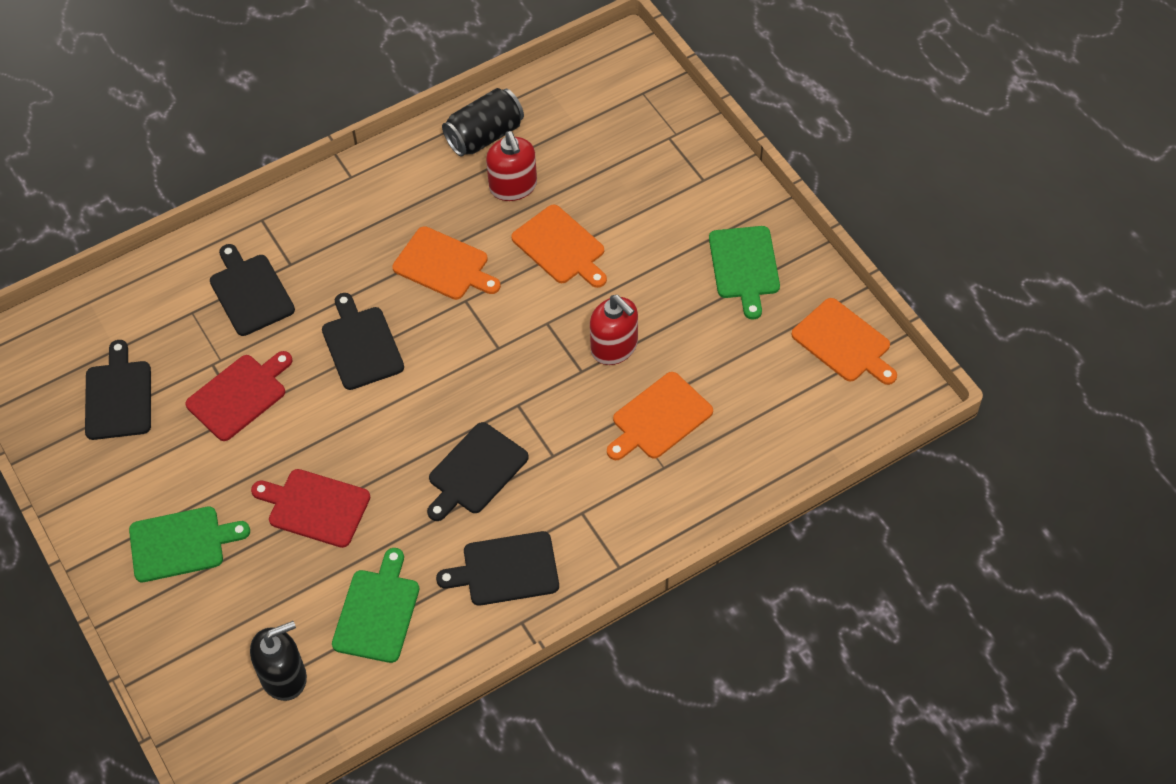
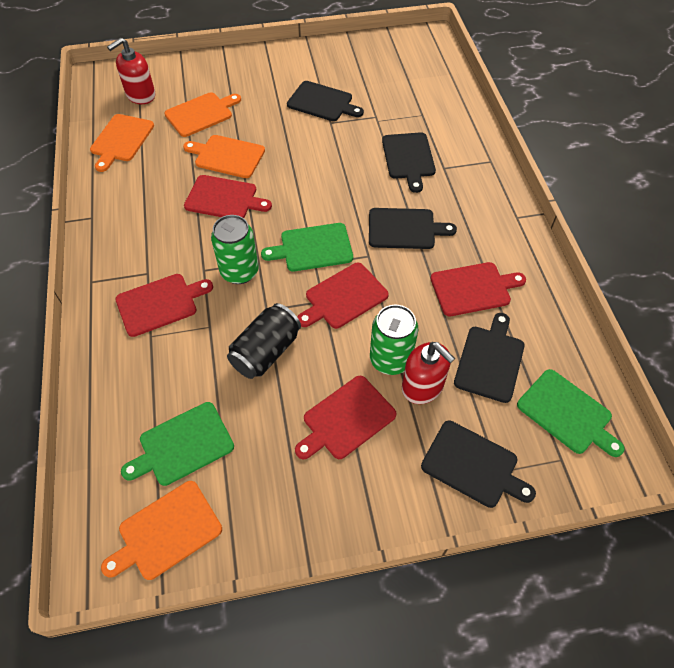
black soap dispenser: [250,621,307,701] = 1 -> none = 0
green can: none = 0 -> [211,215,259,284] [370,305,418,375] = 2
red cutting board: [185,351,293,441] [251,469,370,548] = 2 -> [115,274,213,337] [184,175,272,218] [295,376,396,459] [297,263,389,329] [431,262,526,316] = 5

